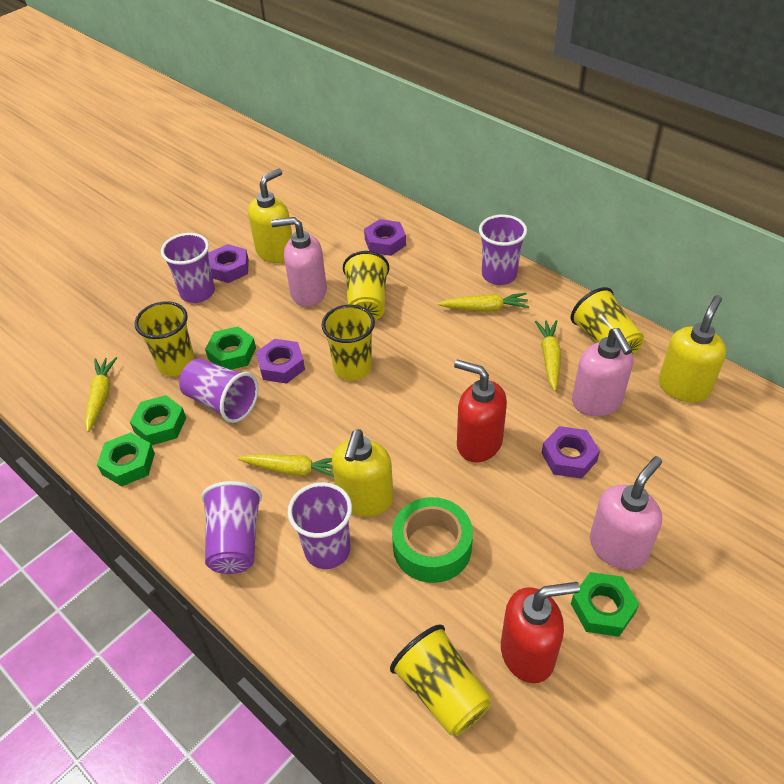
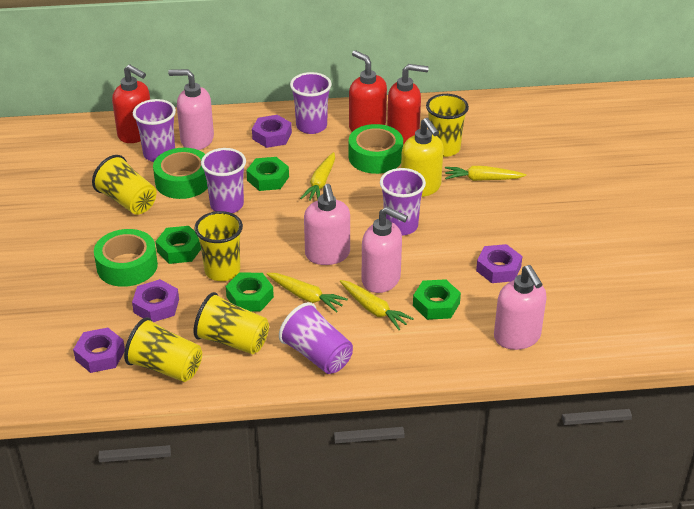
green tape: [392,497,473,583] = 1 -> [94,229,158,287] [153,148,208,199] [349,124,403,174] = 3
pink soap dispenser: [271,217,327,307] [572,328,633,416] [590,456,662,570] = 3 -> [168,69,214,150] [304,184,350,265] [362,207,408,293] [494,265,547,350] = 4
red soap dispenser: [454,360,507,462] [501,582,580,683] = 2 -> [112,64,150,143] [349,50,387,132] [387,64,429,145] = 3
yellow soap dispenser: [248,169,292,263] [332,429,394,517] [659,295,726,403] = 3 -> [401,118,444,197] = 1

